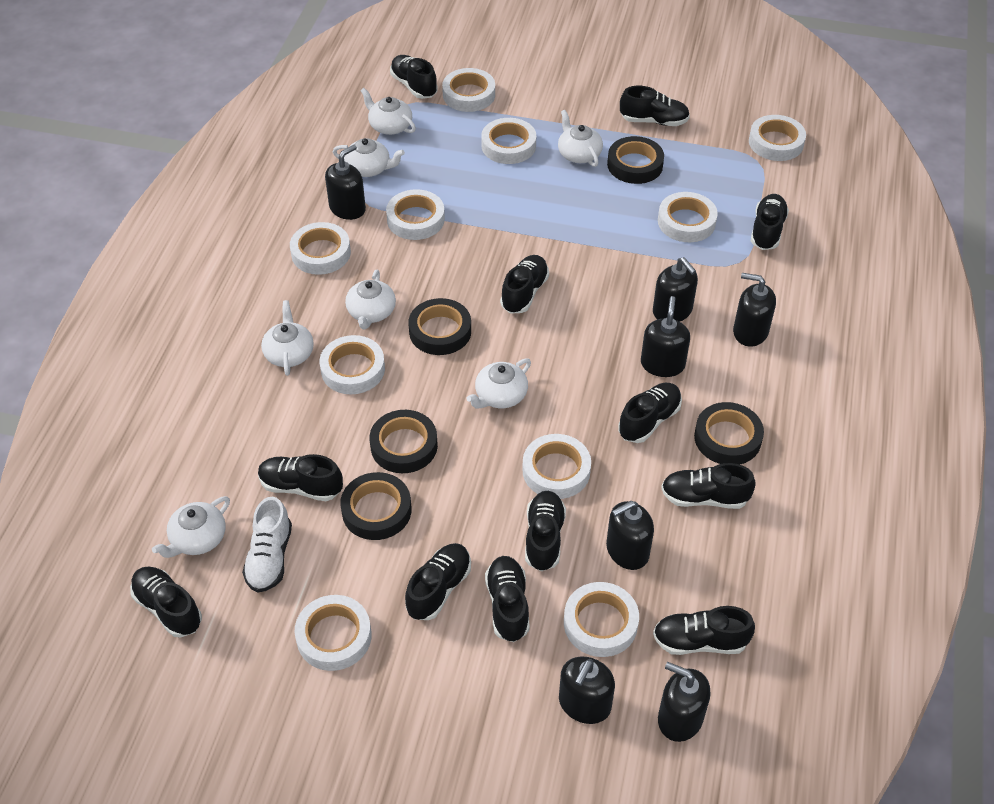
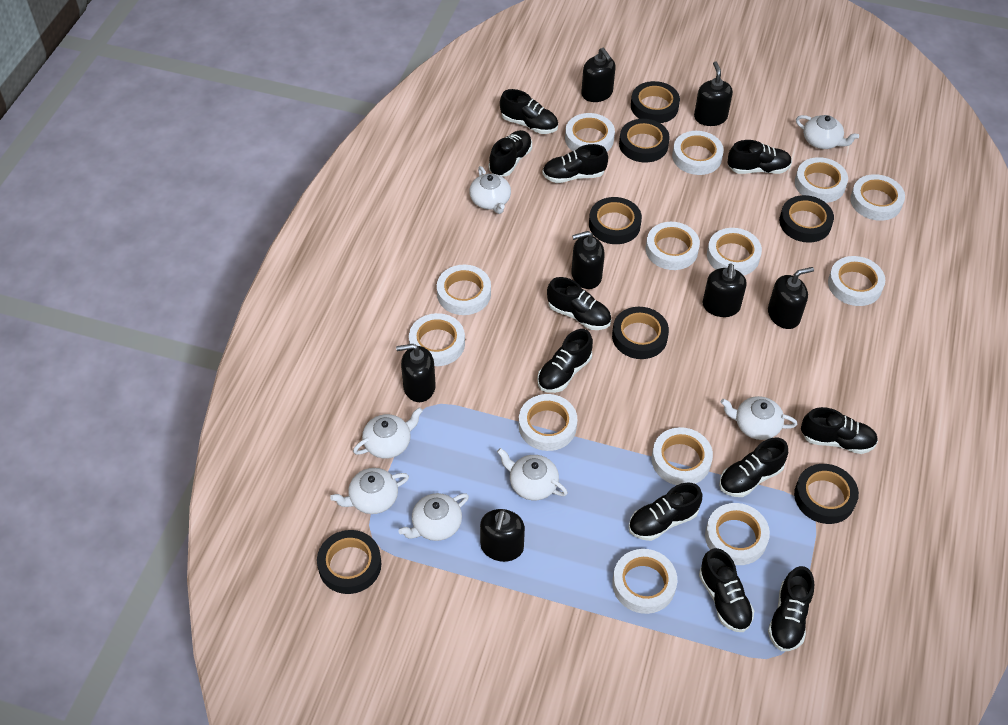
black shoe: [130,566,202,638] [258,454,343,501] [390,55,438,99] [405,543,471,620] [485,556,530,642] [500,255,549,313] [525,491,566,571] [618,383,682,443] [620,86,690,126] [653,606,755,655] [661,463,756,509] [751,194,789,250] = 12 -> [489,130,532,177] [500,89,558,134] [537,329,593,393] [542,144,608,183] [547,277,611,330] [629,482,702,541] [699,548,754,632] [719,438,788,497] [727,140,792,174] [768,566,814,651] [801,407,878,454] = 11
black tape: [340,472,412,540] [370,410,438,473] [408,298,471,355] [607,136,664,184] [694,402,764,465] = 5 -> [317,530,382,594] [589,197,642,244] [612,307,669,359] [619,119,670,162] [631,81,680,123] [779,195,834,243] [794,464,859,524] = 7
white shoe: [242,497,292,593] = 1 -> none = 0
white tape: [290,222,351,275] [295,595,372,671] [320,335,385,394] [386,189,445,240] [442,68,495,112] [481,118,536,164] [522,434,591,499] [564,582,639,657] [658,192,718,242] [749,115,806,161] = 10 -> [409,313,465,366] [437,265,491,315] [519,394,577,451] [565,113,615,152] [612,549,677,614] [646,222,700,270] [652,427,713,485] [672,131,724,175] [705,503,770,565] [707,228,762,276] [795,157,848,203] [828,256,885,306] [850,174,905,221] = 13

